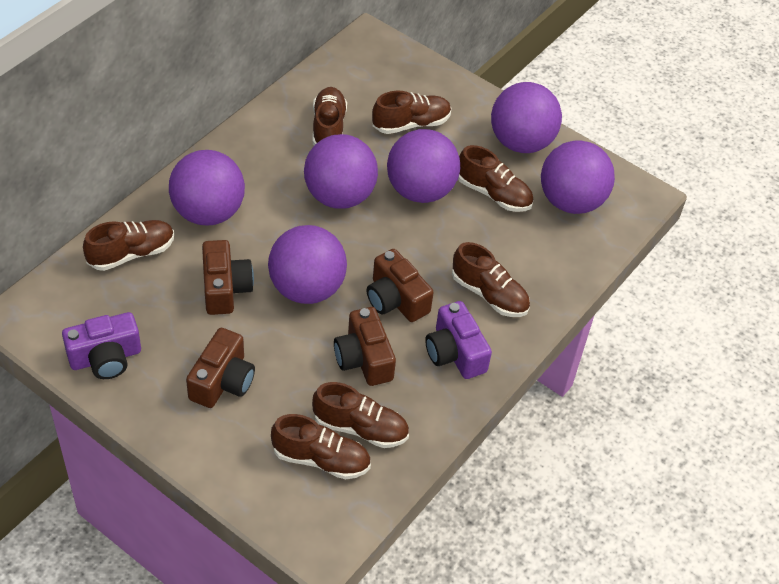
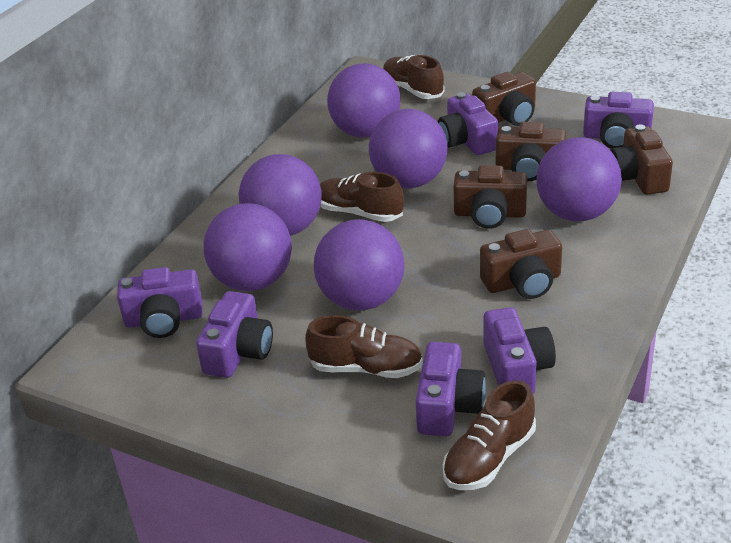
brown camera: [186,328,255,408] [202,240,254,315] [334,307,396,386] [366,249,434,322] = 4 -> [453,165,527,229] [472,72,536,126] [480,229,562,299] [496,122,567,181] [610,125,673,195] = 5
brown shoe: [83,220,174,271] [271,414,371,479] [312,382,409,448] [313,87,347,145] [372,91,451,134] [452,242,530,317] [458,145,533,212] = 7 -> [305,315,423,378] [320,172,404,222] [383,55,445,99] [443,380,536,490] = 4
purple camera: [62,312,141,379] [425,301,492,379] = 2 -> [117,267,203,338] [196,291,273,378] [415,342,486,436] [438,92,498,155] [484,307,556,394] [583,92,654,149] = 6

